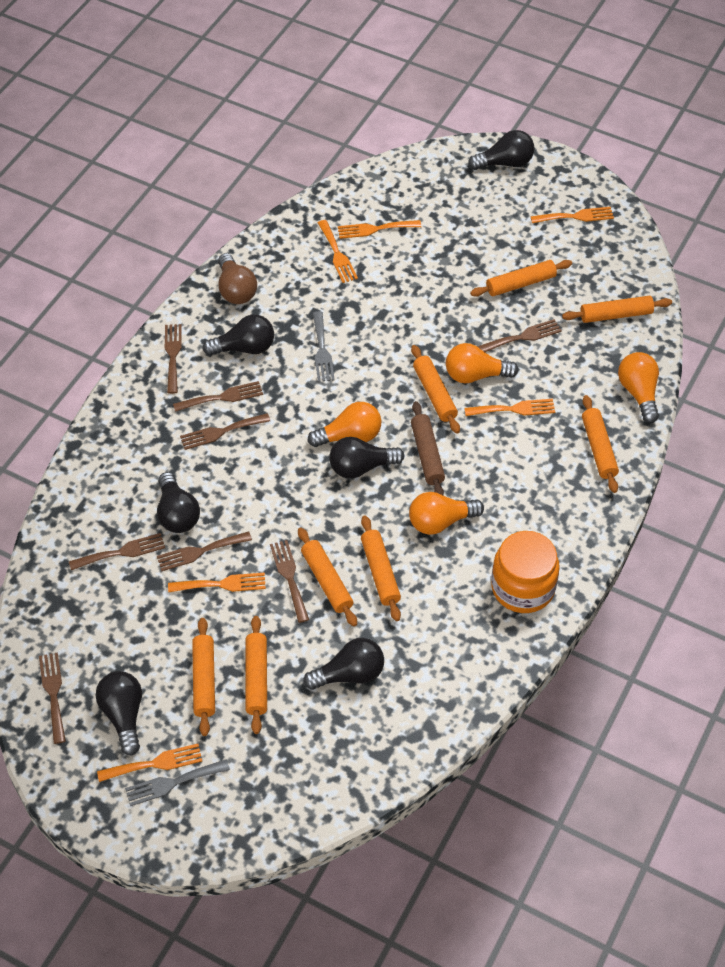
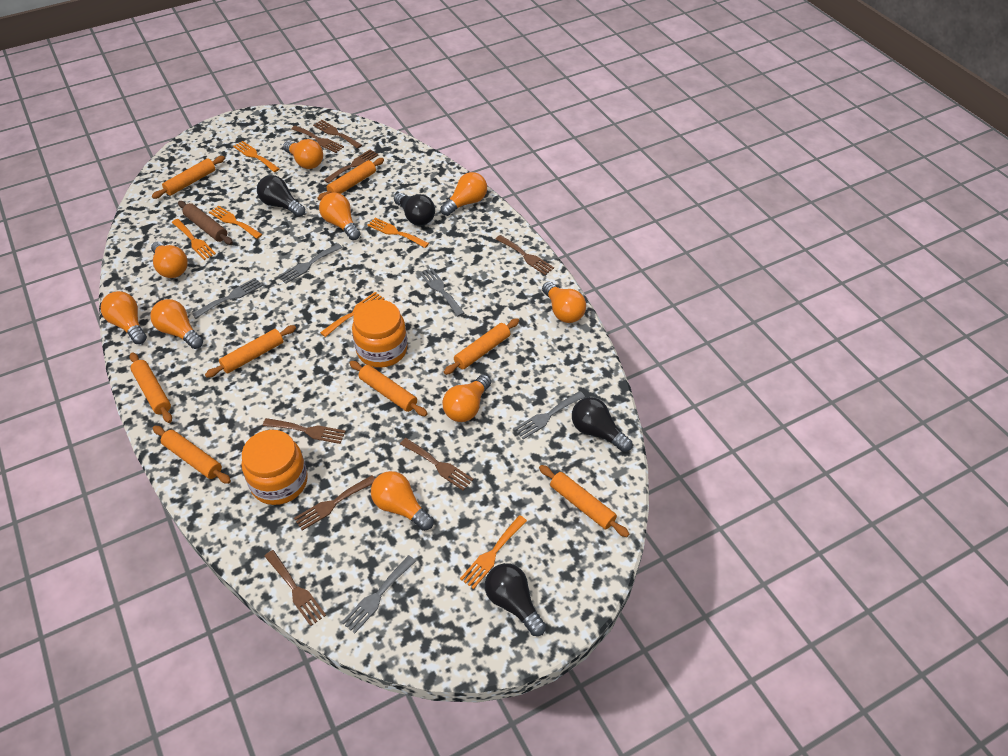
black light bulb: [96,671,142,755] [157,472,200,533] [203,314,274,355] [303,638,384,690] [329,437,405,479] [468,130,534,170] = 6 -> [257,175,305,217] [394,193,435,226] [485,563,546,636] [572,397,632,452] = 4
brown light bulb: [218,253,257,304] = 1 -> none = 0
grey fork: [125,760,230,806] [313,311,335,382] = 2 -> [192,278,263,319] [278,244,342,284] [341,555,416,634] [420,268,464,317] [514,391,585,439] = 5
orange jar: [491,531,560,613] = 1 -> [241,430,308,505] [352,300,408,368] = 2
orange light bulb: [308,402,381,447] [409,492,484,535] [446,343,519,383] [618,352,659,423] = 4 -> [101,291,147,344] [150,299,203,349] [151,241,188,278] [283,139,323,169] [319,192,360,240] [371,471,434,531] [440,172,487,216] [443,374,491,422] [542,282,586,323] = 9

